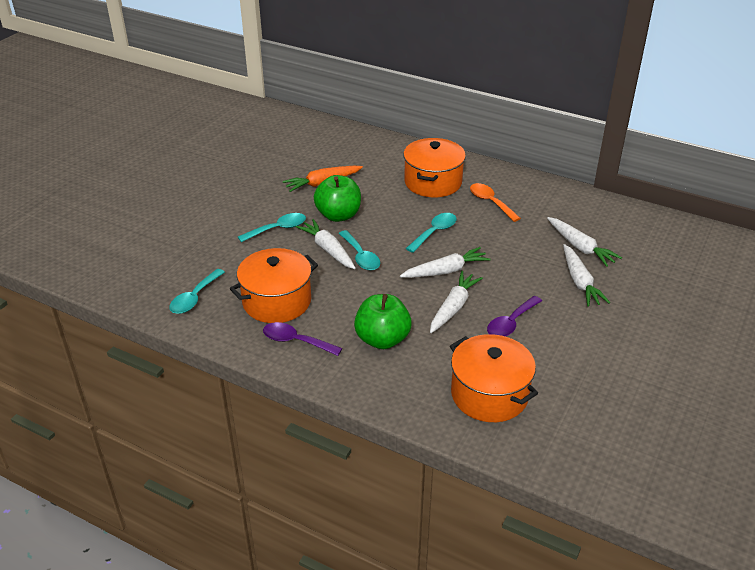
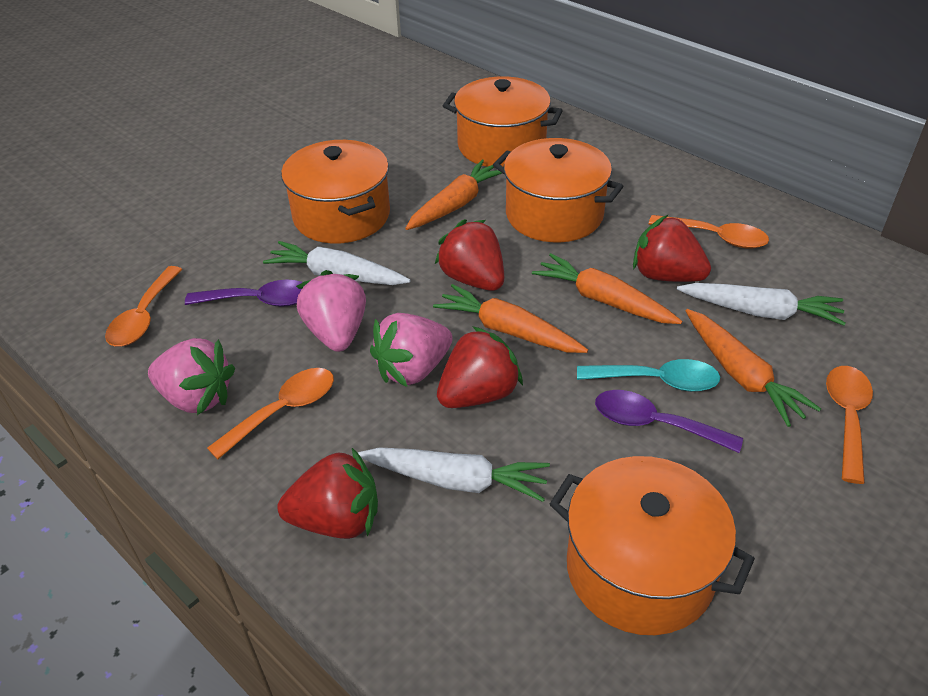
green apple: [314,175,361,222] [354,294,412,349] = 2 -> none = 0
orange carrot: [283,166,363,192] = 1 -> [405,160,502,230] [433,284,588,353] [532,253,682,324] [686,309,821,427] = 4
orange pot: [230,248,318,323] [403,138,466,197] [450,334,538,422] = 3 -> [281,140,390,244] [443,76,563,168] [493,138,624,242] [550,456,755,635] = 4
orange spoon: [470,183,521,222] = 1 -> [105,266,182,346] [207,368,334,459] [649,215,769,249] [826,366,873,484] = 4
pink strawberry: none = 0 -> [148,338,235,415] [296,270,366,352] [370,313,453,387] = 3
red strawberry: none = 0 -> [277,448,378,539] [435,219,504,291] [437,326,523,408] [633,215,711,282] = 4
turquoise spoon: [169,269,225,314] [238,213,306,242] [338,230,380,271] [406,213,456,253] = 4 -> [577,359,720,392] = 1
white carrot: [296,219,356,269] [400,247,491,278] [430,271,483,333] [547,217,622,267] [563,244,610,307] = 5 -> [263,241,410,285] [357,447,550,502] [677,283,845,325] = 3

